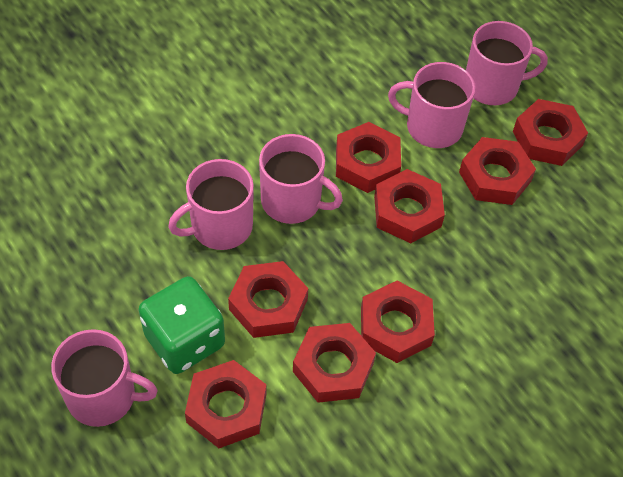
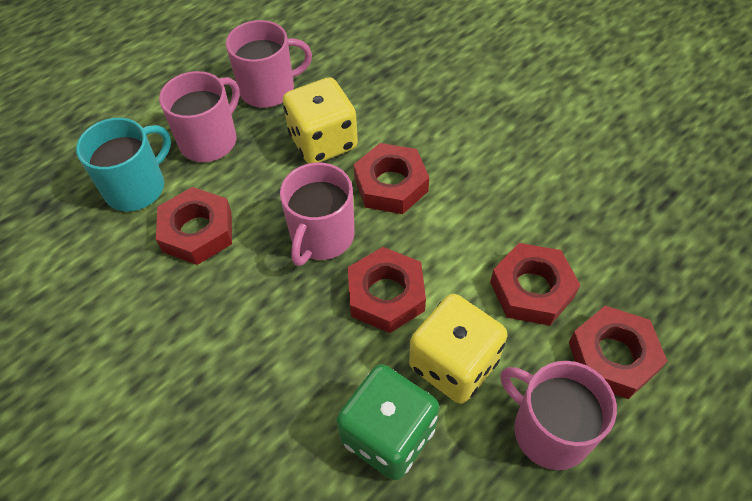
pink mug: [51,329,158,427] [168,159,254,250] [259,134,343,224] [388,62,475,148] [466,21,548,105] = 5 -> [159,71,240,162] [226,20,312,108] [280,163,355,266] [501,361,617,470] = 4
red nut: [185,360,266,448] [228,261,308,338] [293,323,376,403] [336,122,401,193] [361,281,435,363] [374,169,445,243] [459,137,536,205] [513,99,588,166] = 8 -> [156,187,232,265] [348,247,426,333] [354,143,429,214] [490,243,580,326] [569,306,667,399] = 5
turquoise mug: none = 0 -> [76,118,171,212] = 1
yellow dice: none = 0 -> [283,77,358,164] [409,294,508,404] = 2

